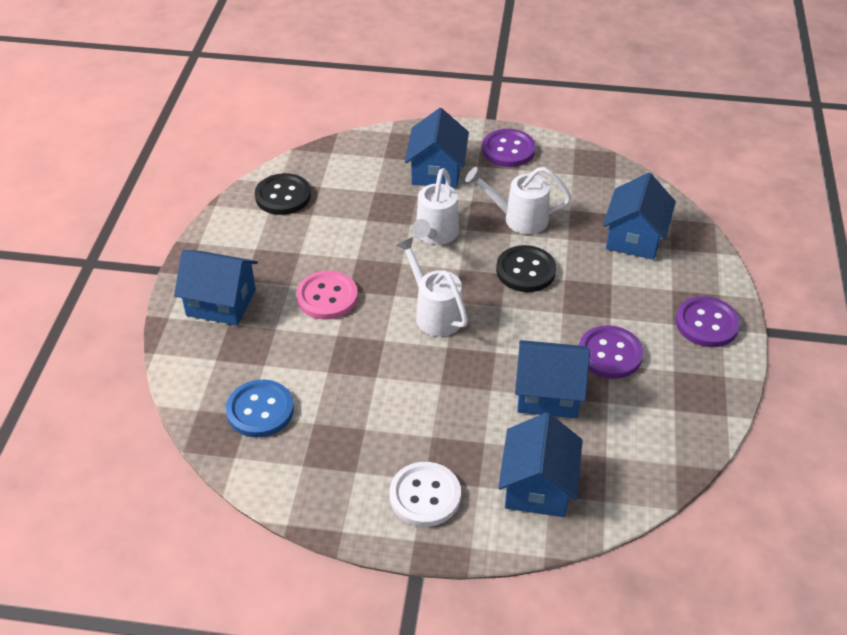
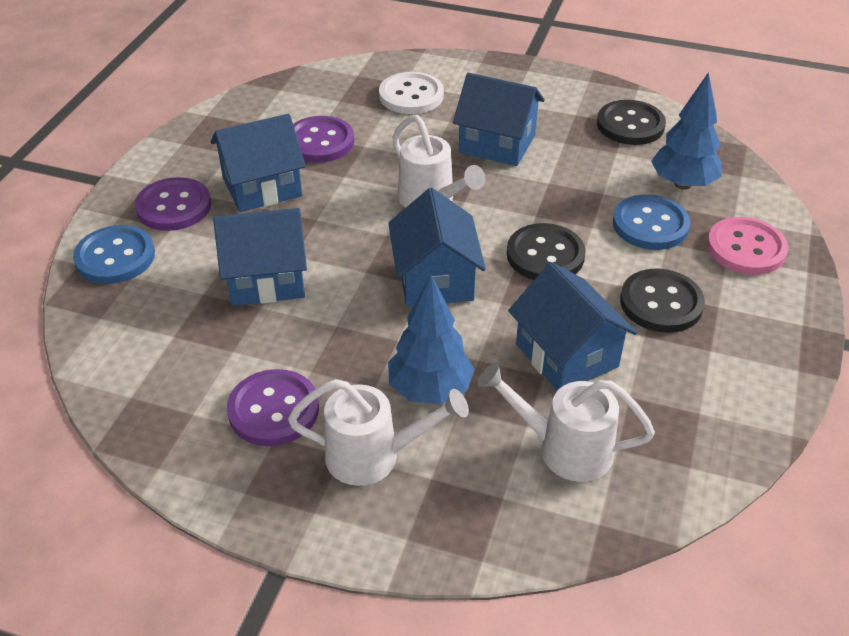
black button: [255,173,311,215] [496,245,556,292] = 2 -> [507,223,586,280] [597,100,666,145] [620,268,705,333] = 3
blue button: [226,379,294,437] = 1 -> [73,225,155,284] [613,194,690,250] = 2
blue tree: none = 0 -> [388,275,475,404] [651,72,722,190] = 2

